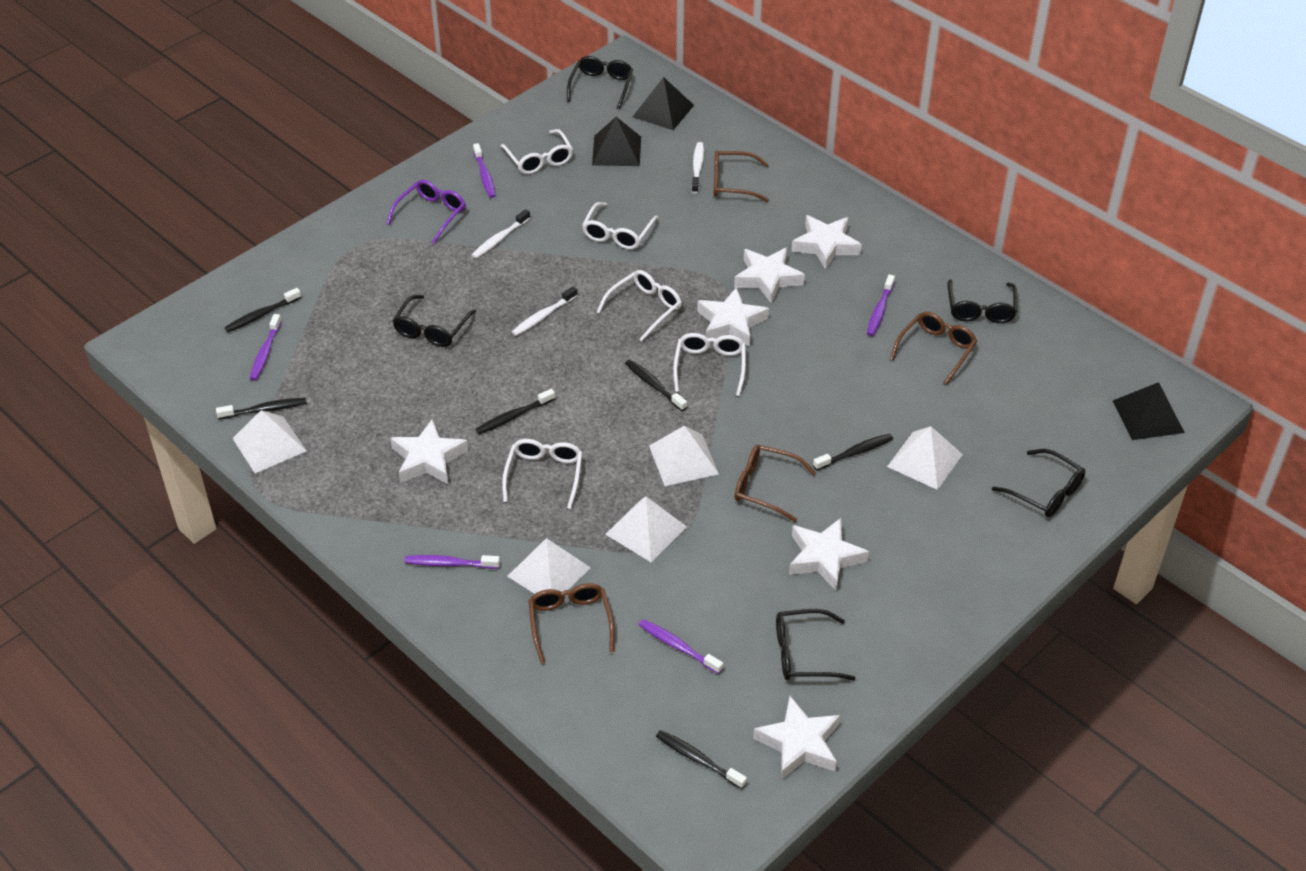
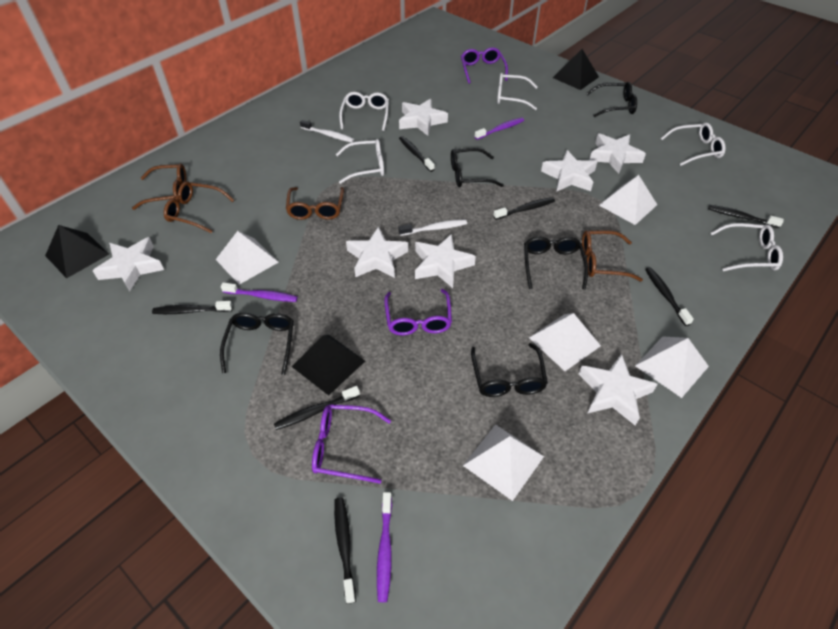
black toothbrush: [216,398,306,419] [224,288,301,332] [476,389,555,434] [625,360,687,411] [656,730,747,789] [813,433,893,471] = 6 -> [152,301,233,314] [274,386,360,430] [334,497,356,604] [399,136,435,172] [493,197,555,220] [645,267,694,326] [708,205,784,228] = 7
purple glasses: [387,180,466,244] = 1 -> [312,404,391,484] [384,289,452,335] [461,47,508,84] = 3
purple toothbrush: [250,314,282,381] [404,555,500,569] [473,143,496,198] [639,619,723,674] [867,274,895,336] = 5 -> [221,283,298,302] [377,492,392,602] [475,118,524,140] = 3
white star: [390,419,468,484] [697,287,769,347] [734,247,805,304] [753,696,840,780] [789,518,869,591] [791,215,862,270] = 6 -> [93,237,164,292] [346,226,408,278] [399,99,448,136] [415,234,476,288] [541,150,597,192] [579,354,658,425] [589,133,646,174] = 7
white toothbrush: [471,209,530,259] [512,286,578,336] [691,142,704,194] = 3 -> [300,120,354,142] [398,219,467,236] = 2

